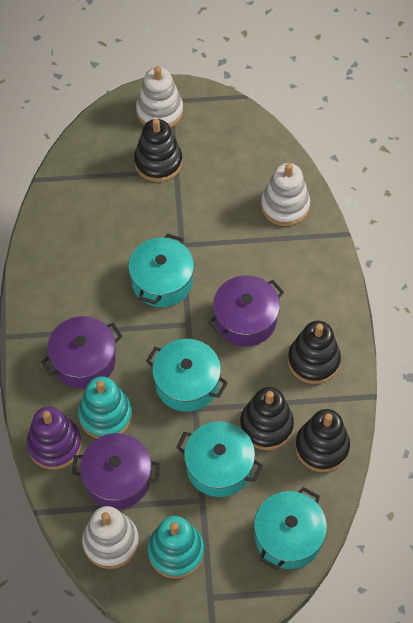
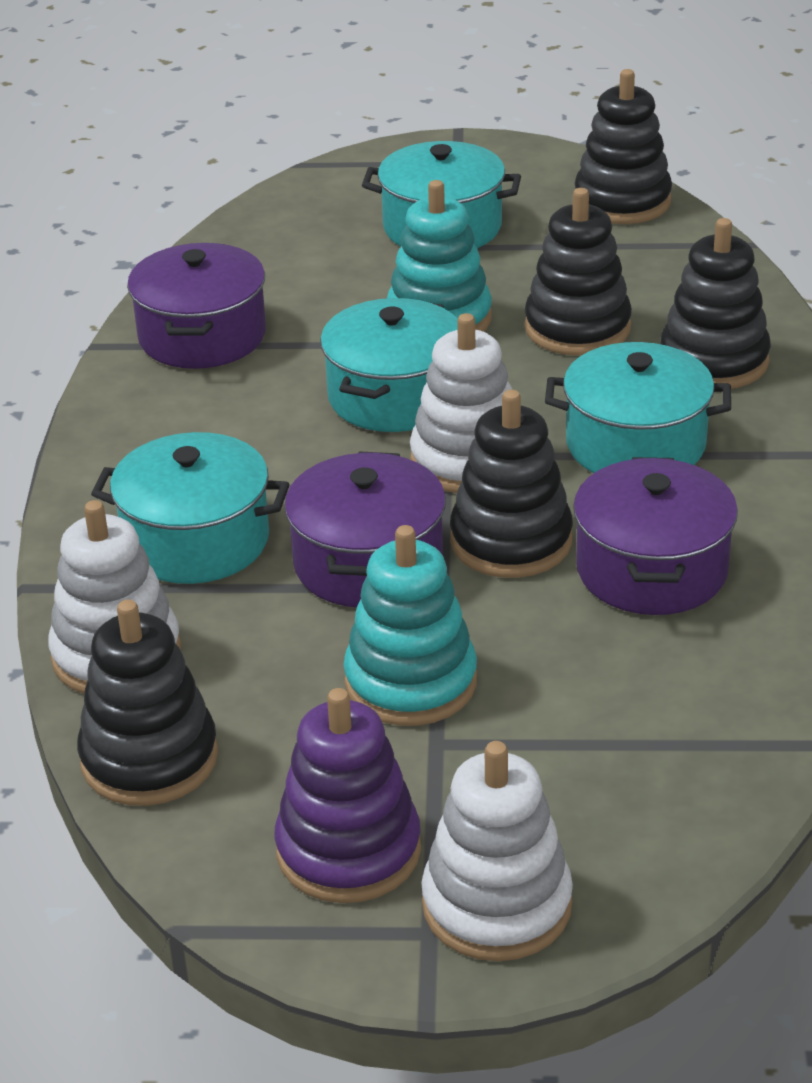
black stacking toy: [134,119,182,182] [240,387,294,450] [288,321,341,384] [295,409,350,472] = 4 -> [77,600,218,806] [450,390,573,578] [525,188,632,356] [575,69,672,224] [660,218,771,389] = 5

